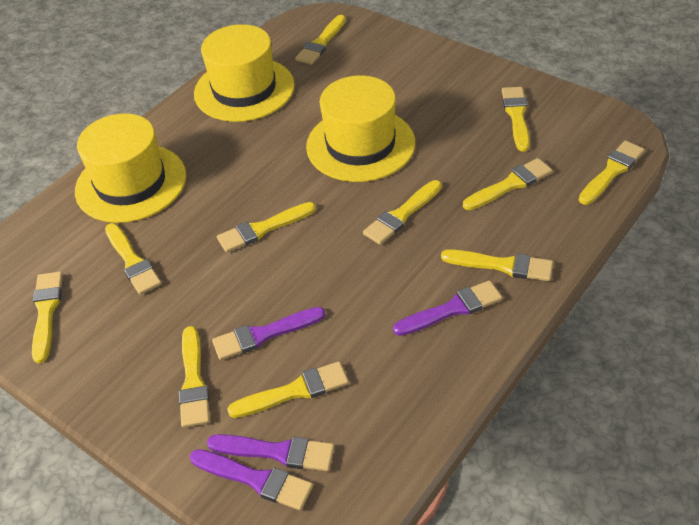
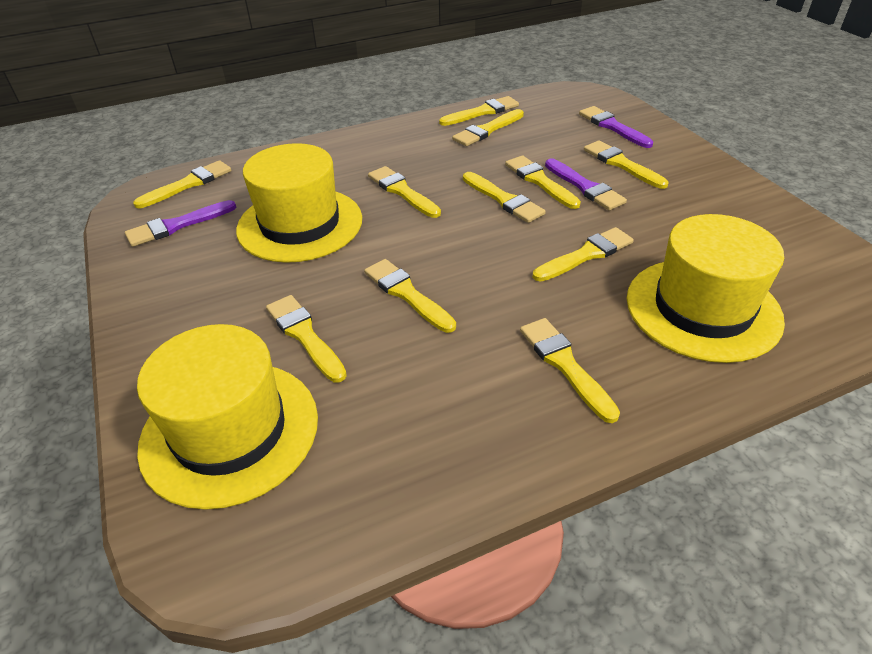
purple brush: [190,449,313,511] [207,434,334,471] [212,307,326,360] [393,280,502,336] = 4 -> [125,200,236,247] [545,159,627,210] [579,106,653,148] = 3

